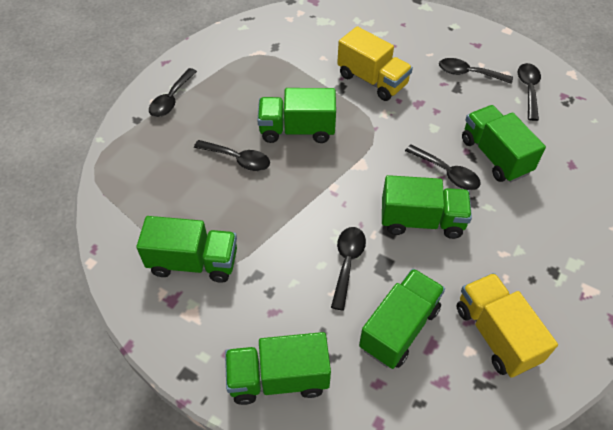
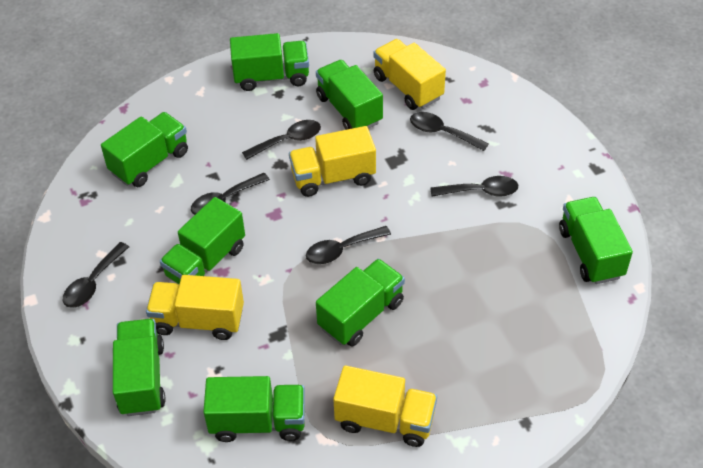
green truck: [136,216,237,283] [225,332,331,405] [257,88,336,143] [359,269,445,369] [382,175,472,239] [462,105,546,182] = 6 -> [101,112,188,187] [113,319,166,416] [160,197,245,284] [203,376,305,442] [230,33,309,91] [316,60,383,130] [316,259,405,347] [559,197,633,284] = 8
yellow truck: [337,26,413,101] [457,273,558,378] = 2 -> [146,275,244,340] [289,126,376,197] [333,365,437,447] [373,39,446,110] = 4

